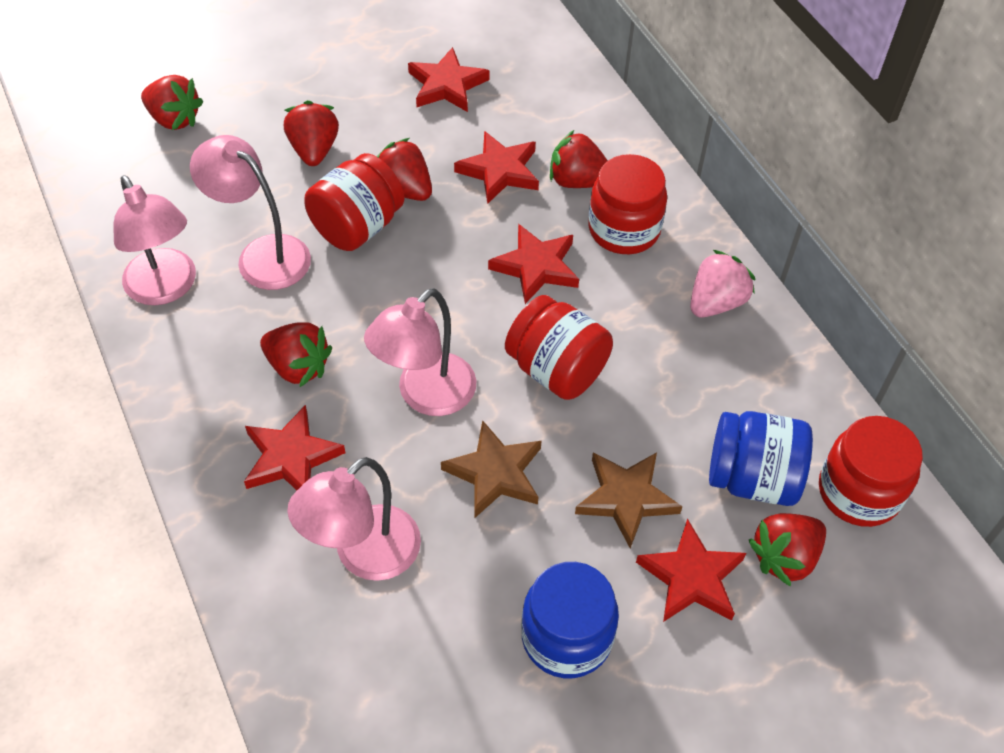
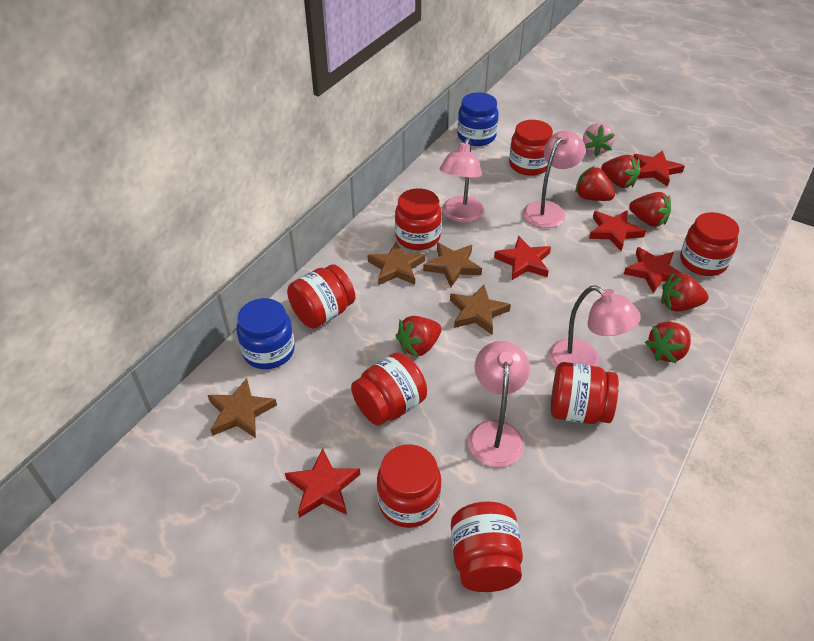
brown star: [441,420,541,518] [575,452,683,548] = 2 -> [208,378,277,438] [367,241,425,285] [423,243,482,287] [450,285,511,334] = 4
red jar: [304,153,405,251] [505,295,613,400] [588,154,667,254] [819,416,923,527] = 4 -> [287,264,355,328] [351,352,427,426] [377,444,441,528] [395,188,442,250] [451,502,523,592] [509,120,553,176] [551,362,619,424] [680,212,739,276] = 8

